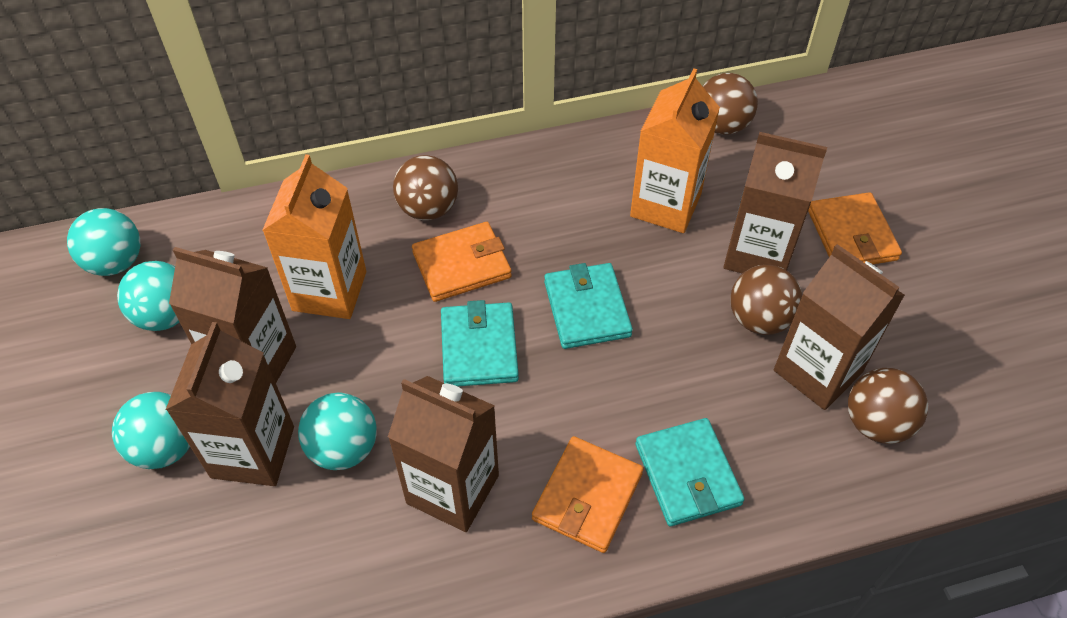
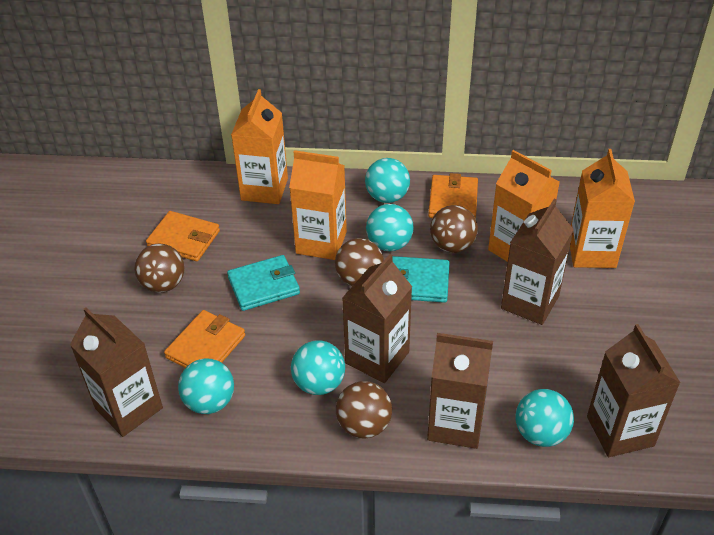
orange carton: [262,154,366,319] [630,68,720,233] = 2 -> [231,89,288,204] [289,150,347,260] [488,150,560,262] [570,149,635,268] = 4
turquoise ball: [67,208,140,276] [112,392,190,469] [117,261,179,331] [298,393,377,470] = 4 -> [178,358,234,414] [291,340,345,395] [365,158,410,203] [366,204,414,251] [515,389,574,447] = 5
turquoise wallet: [441,300,519,386] [544,263,633,349] [635,418,745,526] = 3 -> [227,255,300,311] [392,256,450,303] = 2

